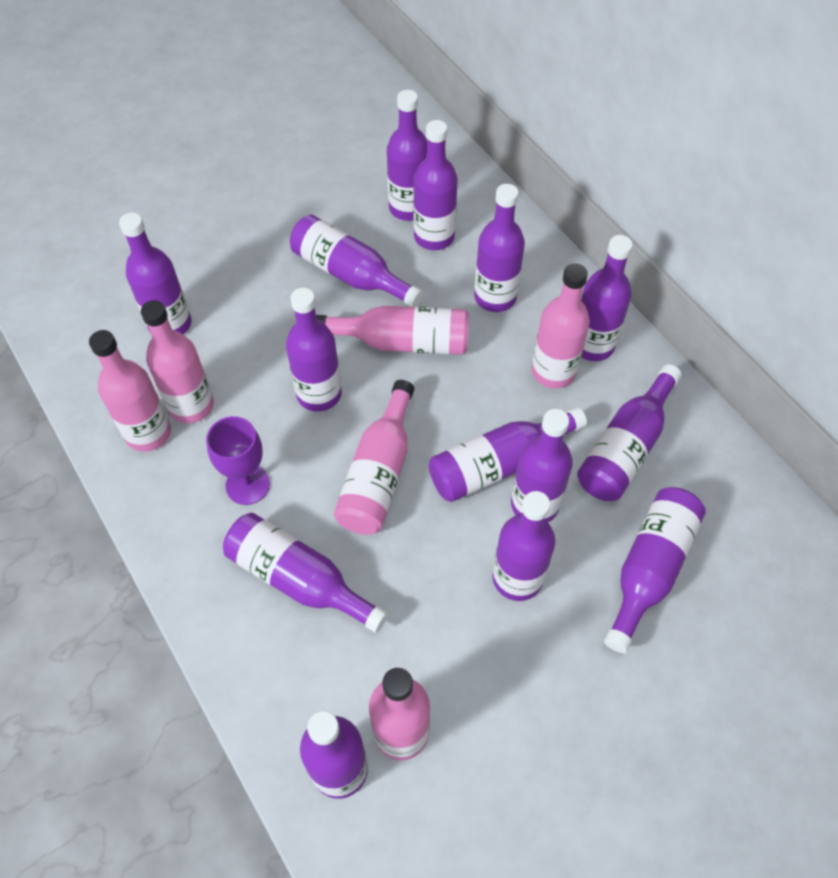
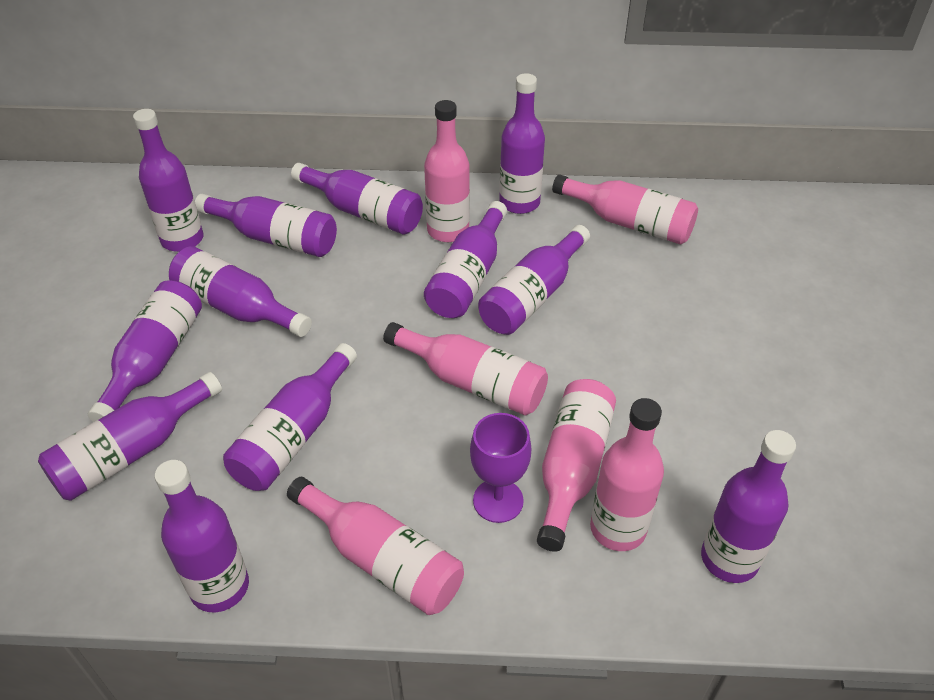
purple bottle: [119,212,191,334] [223,513,388,633] [286,288,342,412] [290,215,423,307] [300,711,368,799] [387,90,427,221] [413,120,458,250] [429,407,587,502] [474,184,525,312] [493,491,555,601] [511,409,573,523] [577,364,682,501] [581,235,633,361] [604,487,706,653] = 14 -> [38,372,222,501] [88,281,202,422] [133,109,203,252] [154,460,249,612] [169,246,312,337] [195,194,337,257] [223,343,357,491] [291,163,423,235] [424,201,507,318] [478,225,590,335] [499,73,545,214] [701,430,796,583] = 12

